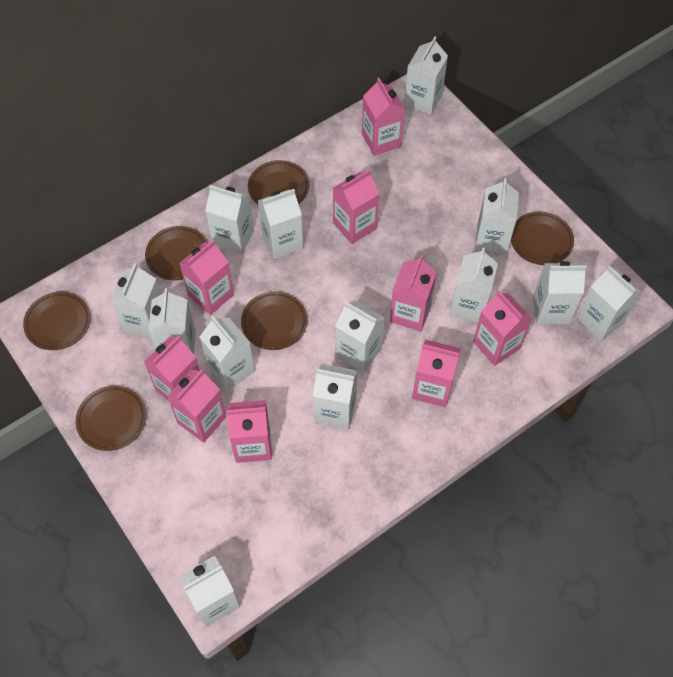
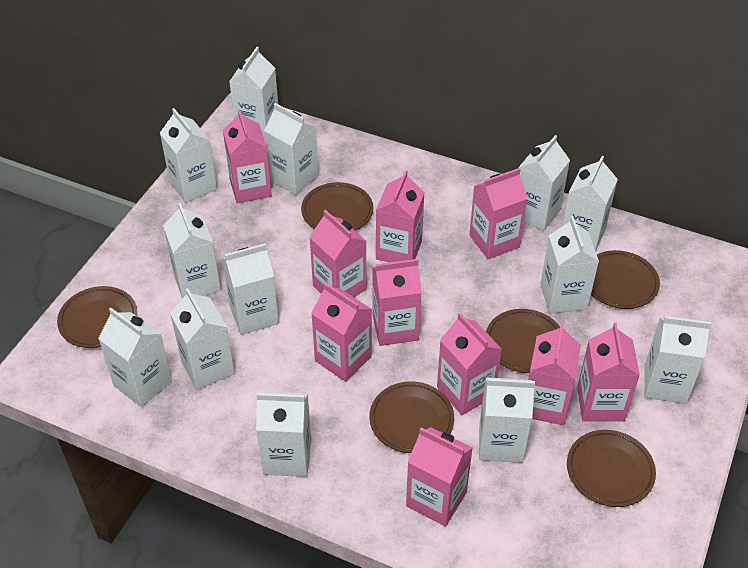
pink carton: [144,336,200,401] [167,369,226,443] [179,240,234,315] [226,400,272,463] [333,170,379,244] [362,78,405,156] [390,256,437,331] [412,340,461,407] [473,291,532,366] = 9 -> [223,109,272,203] [310,210,367,297] [311,283,372,382] [372,259,422,346] [376,170,425,262] [406,427,473,527] [437,313,502,415] [469,168,528,259] [528,323,581,425] [577,323,640,422] = 10

